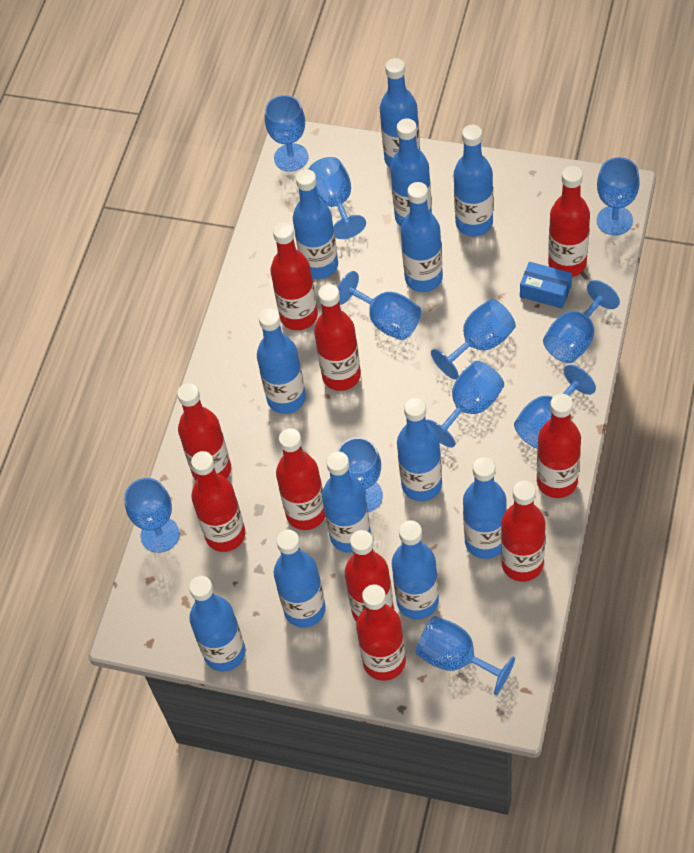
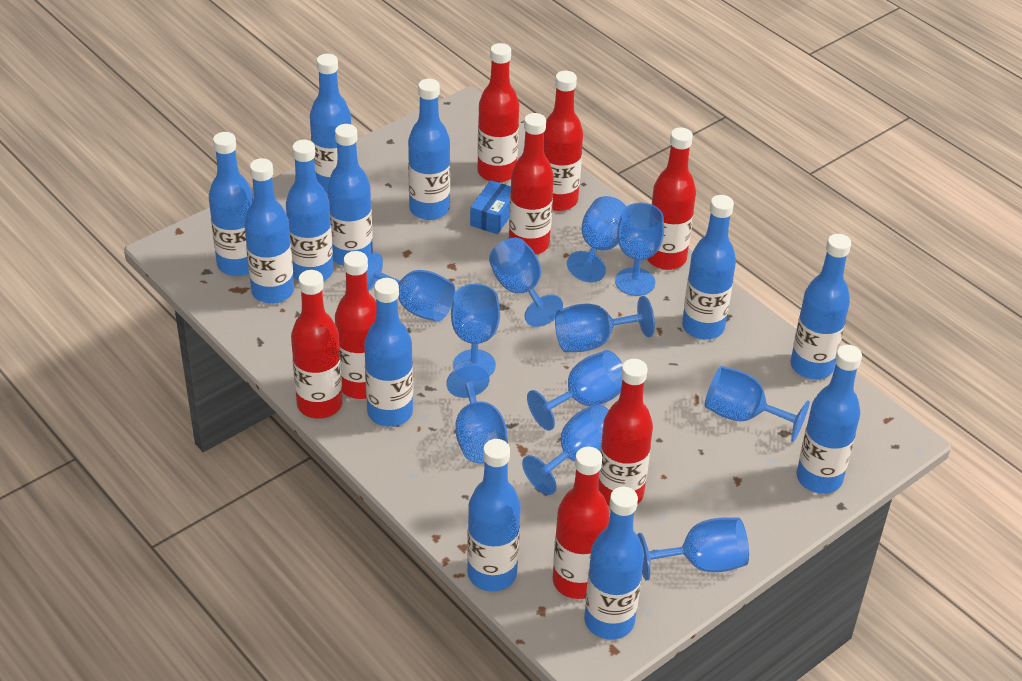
red bottle: [177,383,231,480] [191,451,245,552] [271,222,318,330] [276,428,325,530] [314,284,361,391] [345,530,394,622] [356,584,406,681] [501,480,546,582] [537,394,581,498] [548,166,590,277] = 10 -> [291,270,342,419] [335,251,376,399] [477,43,519,183] [509,113,554,254] [544,71,583,211] [553,447,610,599] [598,359,653,506] [647,128,696,270] = 8

